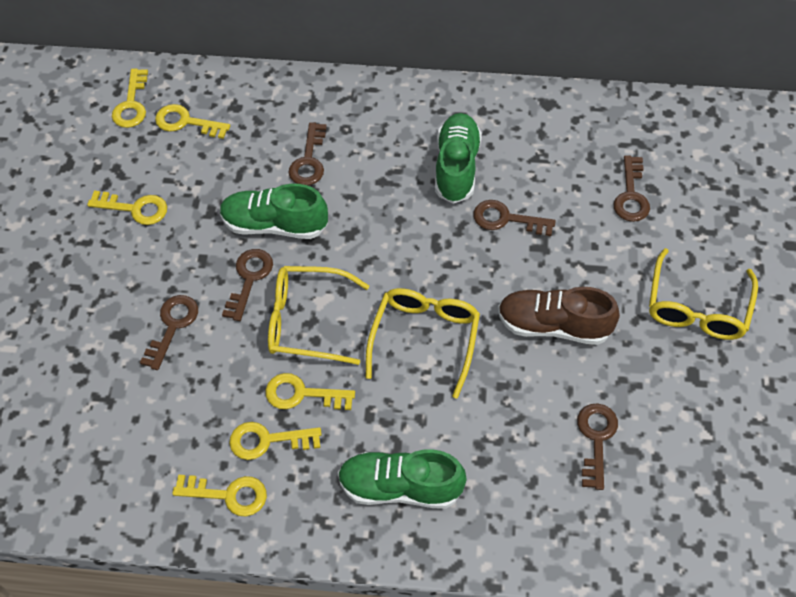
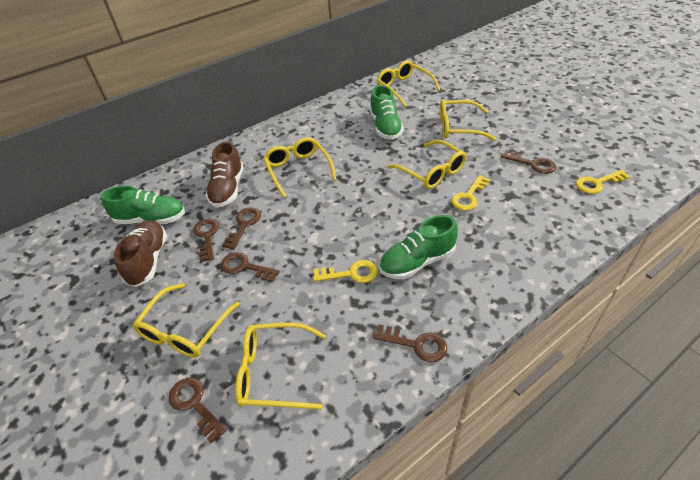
brown shoe: [498,287,620,345] = 1 -> [114,220,167,287] [206,141,244,208] = 2
yellow glasses: [268,266,369,365] [366,288,480,399] [649,248,758,340] = 3 -> [133,283,240,358] [235,322,326,410] [263,137,337,198] [377,60,440,107] [387,140,466,189] [440,99,496,141] = 6
yellow key: [87,191,167,225] [112,68,148,128] [155,104,230,139] [172,475,267,516] [229,422,322,460] [265,373,355,410] = 6 -> [313,260,378,283] [451,175,491,211] [576,170,630,194] = 3

